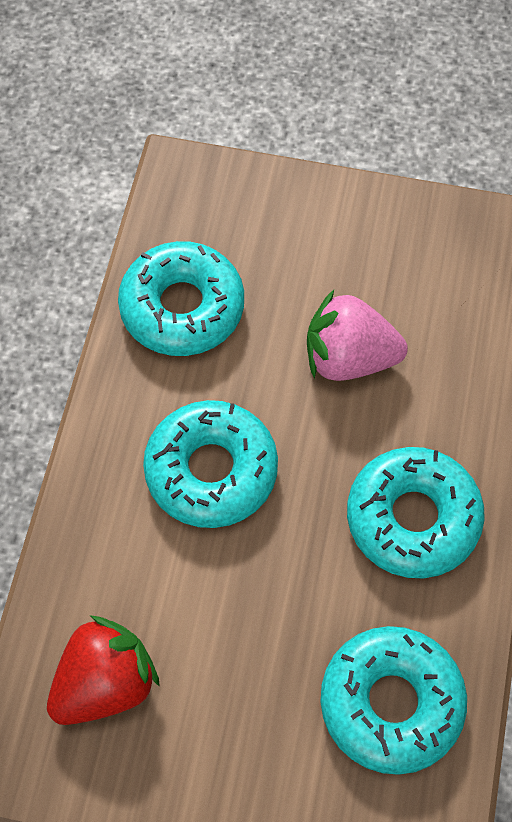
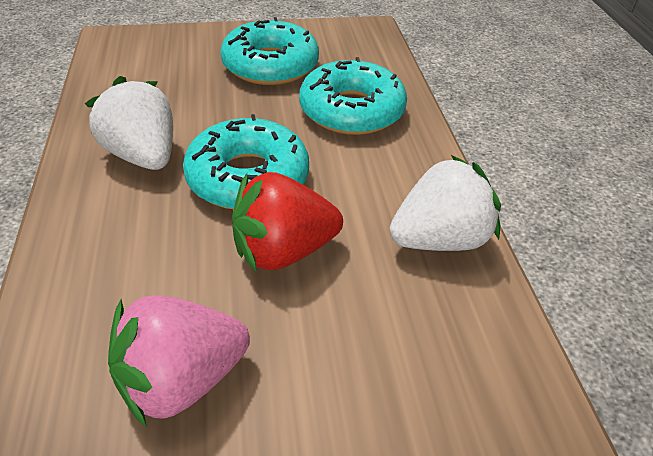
turquoise donut: [118,241,244,356] [143,400,278,528] [321,626,467,775] [347,447,485,578] = 4 -> [183,114,309,209] [220,17,319,85] [299,57,407,135] = 3
white strawberry: none = 0 -> [85,76,173,170] [390,155,501,251] = 2

